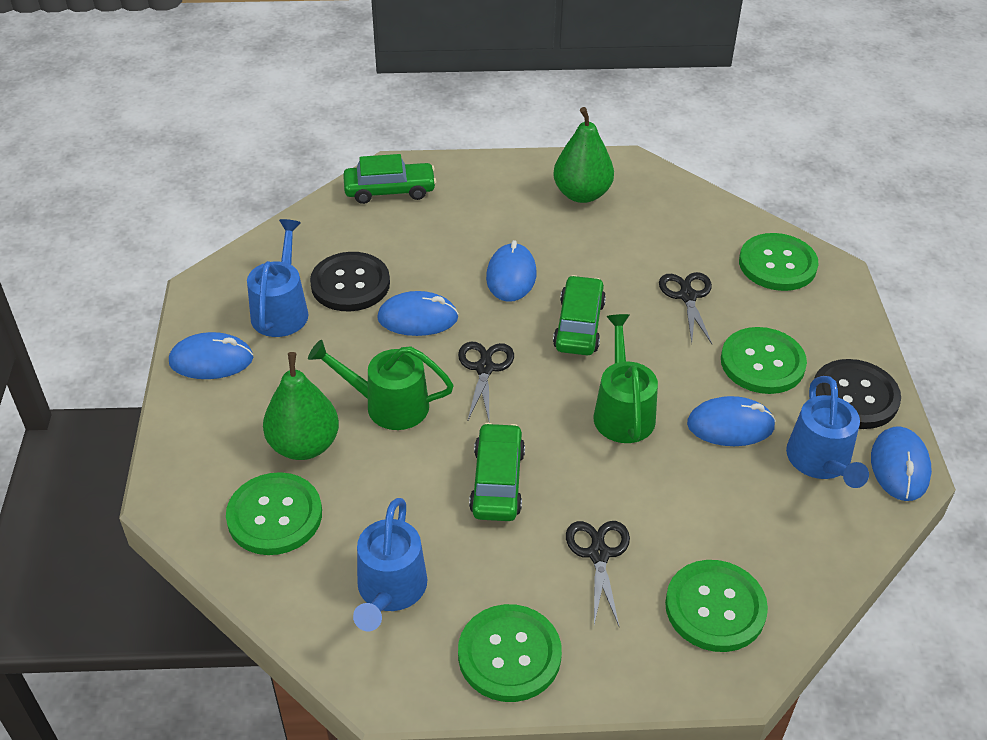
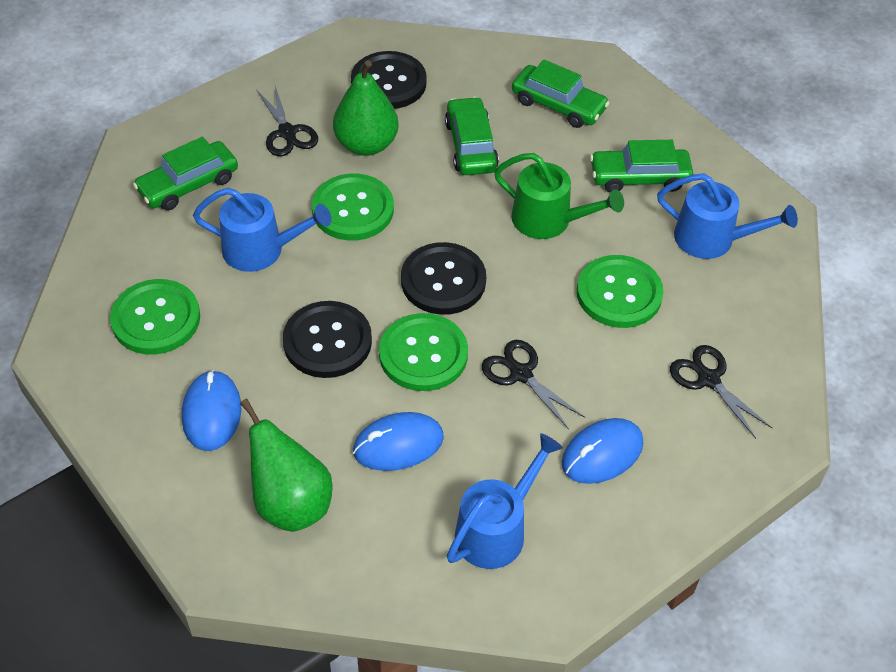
black button: [310,252,390,312] [814,359,901,429] = 2 -> [283,301,372,378] [351,51,427,109] [401,242,486,315] = 3
blue mouse: [169,332,253,379] [377,291,459,336] [486,240,536,302] [687,396,776,446] [871,426,932,501] = 5 -> [182,370,241,451] [353,412,444,471] [562,418,643,484] = 3
green button: [226,472,322,555] [458,604,562,702] [665,560,768,652] [721,327,807,394] [739,233,819,291] = 5 -> [110,279,200,355] [312,173,394,241] [379,313,468,391] [577,255,664,328] = 4
green car: [343,154,436,204] [469,423,525,521] [553,275,606,355] = 3 -> [133,137,238,210] [445,97,499,175] [512,60,609,128] [590,140,693,193] = 4
green watering can: [308,340,454,430] [594,314,658,443] = 2 -> [494,153,624,239] = 1

